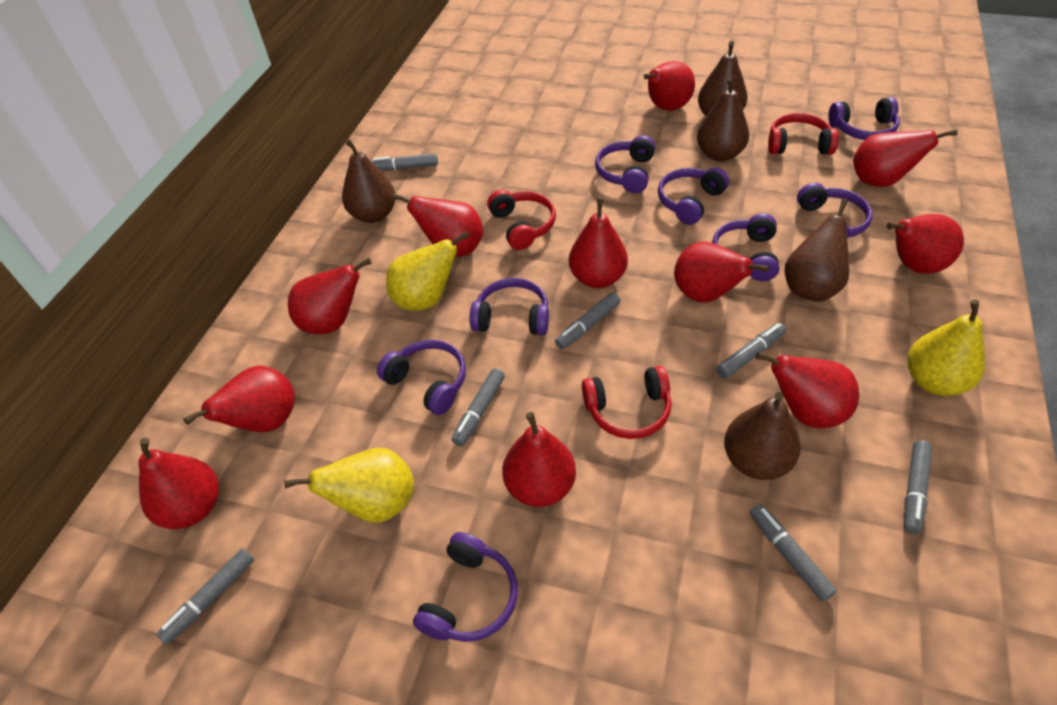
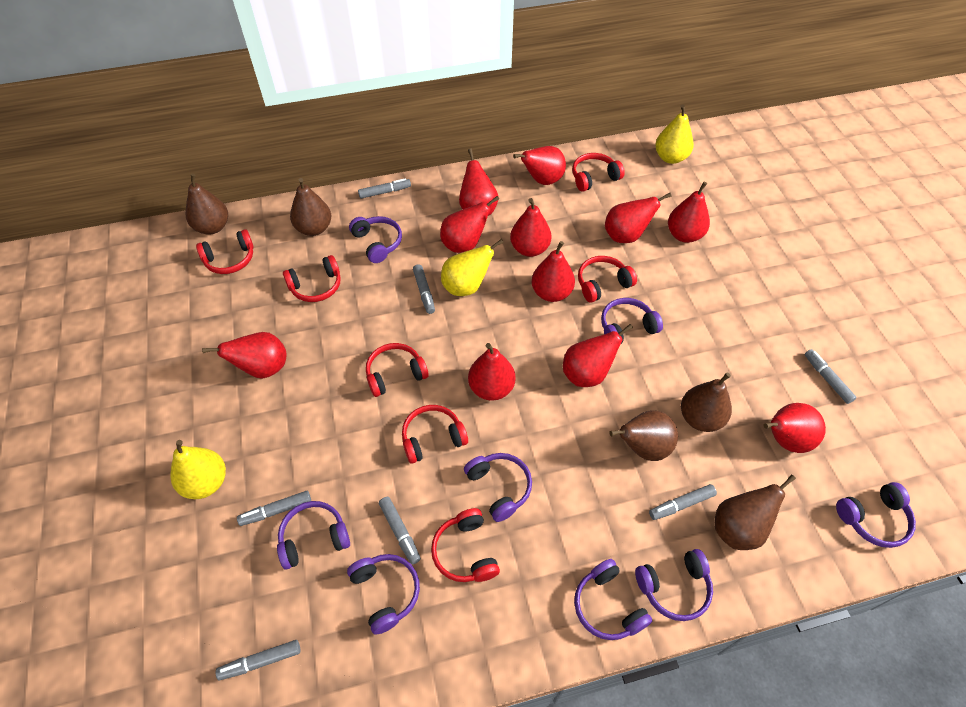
red headphones: [487,190,556,250] [582,366,672,439] [768,113,839,155] = 3 -> [196,229,254,274] [283,255,341,302] [366,343,429,397] [402,405,468,464] [431,508,500,582] [572,153,625,192] [578,256,637,303] = 7

